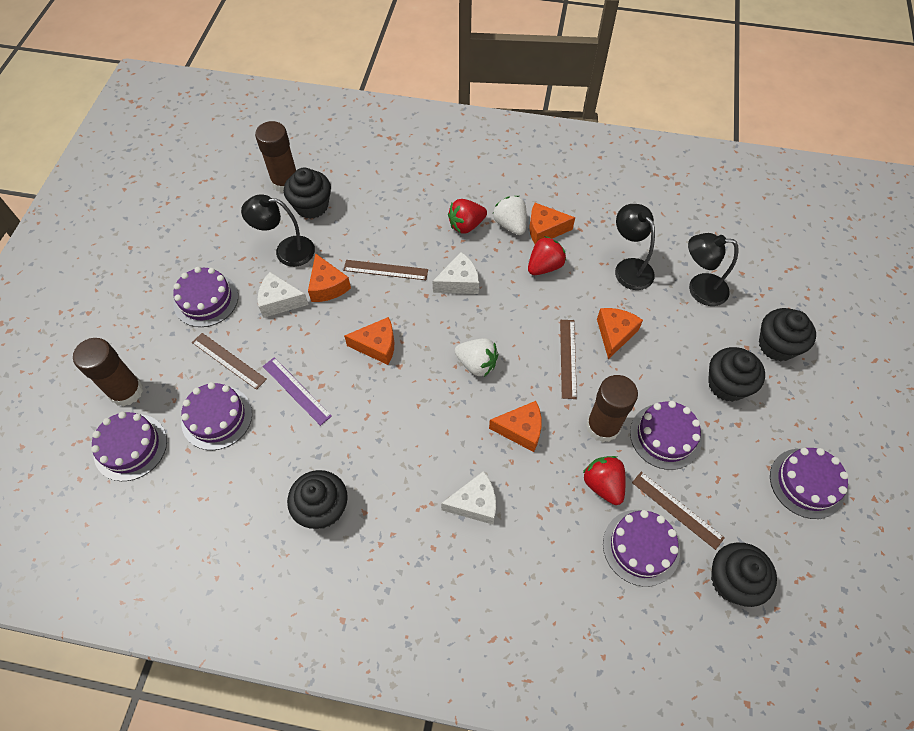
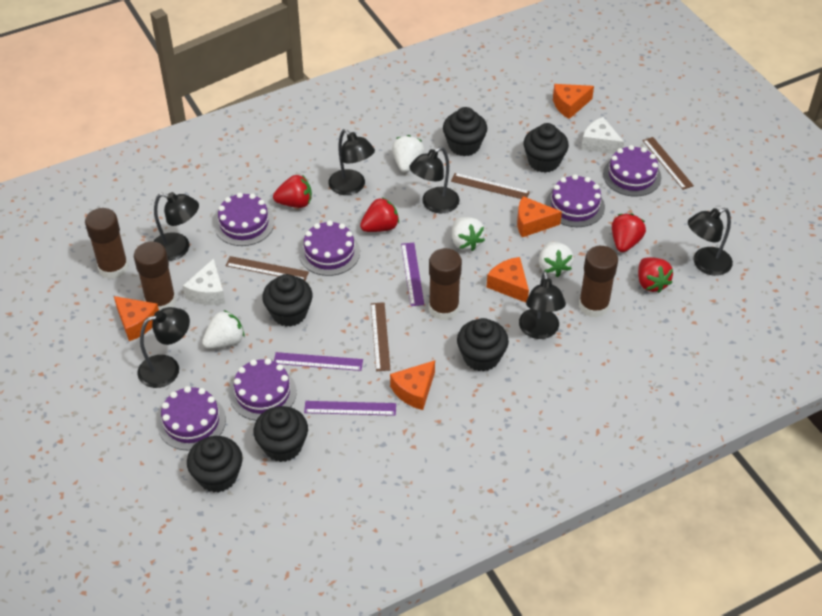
black cupcake: [284,168,331,219] [287,470,348,529] [708,347,765,402] [711,542,777,607] [759,308,816,361] = 5 -> [187,436,243,493] [254,406,308,462] [262,274,313,327] [443,107,487,156] [457,318,509,372] [524,123,569,173] = 6
black lamp: [241,194,315,267] [615,204,655,290] [688,233,739,306] = 3 -> [137,307,190,388] [153,192,199,261] [329,129,375,195] [409,147,460,213] [519,271,566,339] [688,208,733,276] = 6
brown glue stick: [73,338,143,406] [255,121,296,193] [586,375,638,442] = 3 -> [85,208,129,279] [134,241,176,311] [429,248,462,320] [579,246,618,318] = 4
purple ruler: [263,357,332,426] = 1 -> [274,352,363,371] [304,401,396,416] [401,243,424,306] = 3
red strawberry: [448,199,487,234] [528,236,566,275] [583,456,626,505] = 3 -> [273,175,312,208] [360,197,399,232] [612,213,646,252] [638,257,673,293] = 4
white cheese: [258,272,309,318] [432,252,479,294] [441,471,496,525] = 3 -> [183,259,225,305] [581,117,624,154] = 2
white strawberry: [455,338,498,377] [493,196,527,235] = 2 -> [202,310,244,349] [392,135,424,173] [452,217,485,251] [539,242,574,278] = 4

